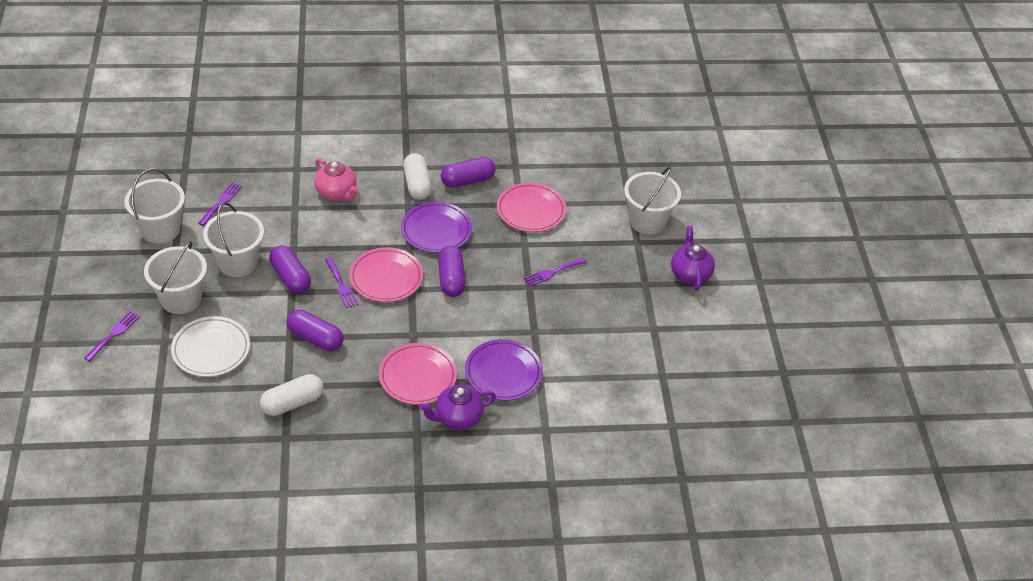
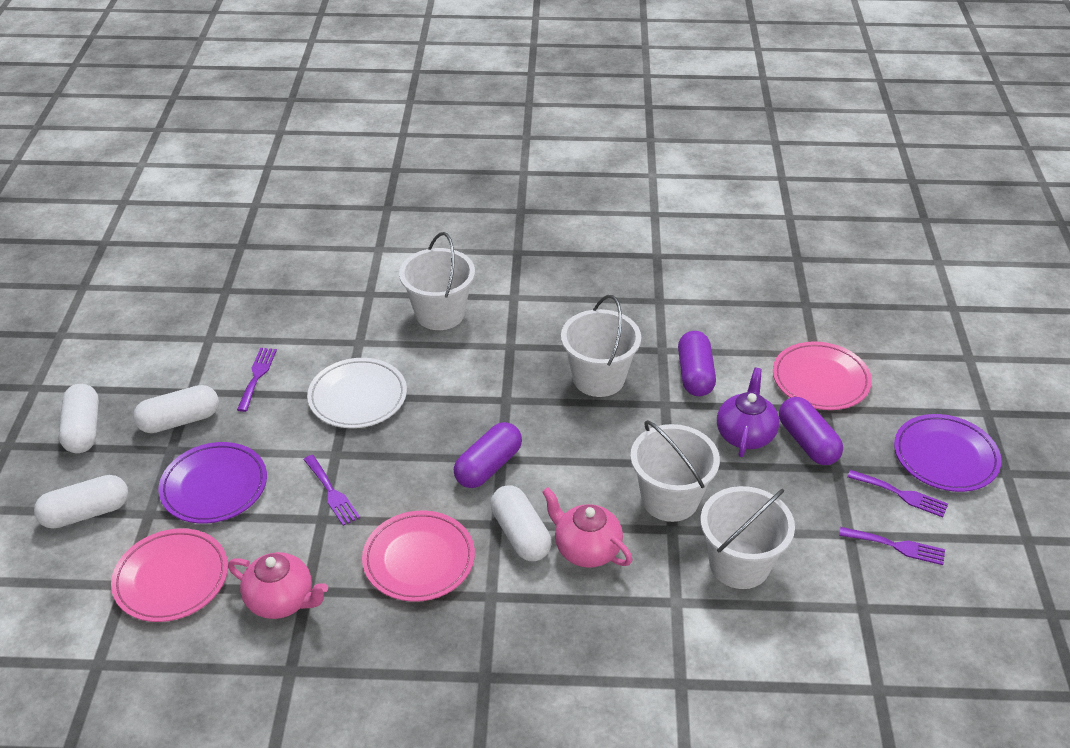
pink teapot: [314,158,358,201] = 1 -> [228,552,328,619] [542,487,632,568] = 2
purple capsule: [269,245,311,294] [287,310,344,351] [438,246,465,297] [441,157,496,188] = 4 -> [454,422,522,488] [678,331,716,396] [779,397,843,465] = 3
purple teapot: [419,385,496,430] [671,226,715,291] = 2 -> [717,368,779,457] = 1
white capsule: [260,374,324,416] [403,153,432,200] = 2 -> [34,475,128,529] [59,384,99,453] [133,385,219,433] [490,485,551,561] = 4

